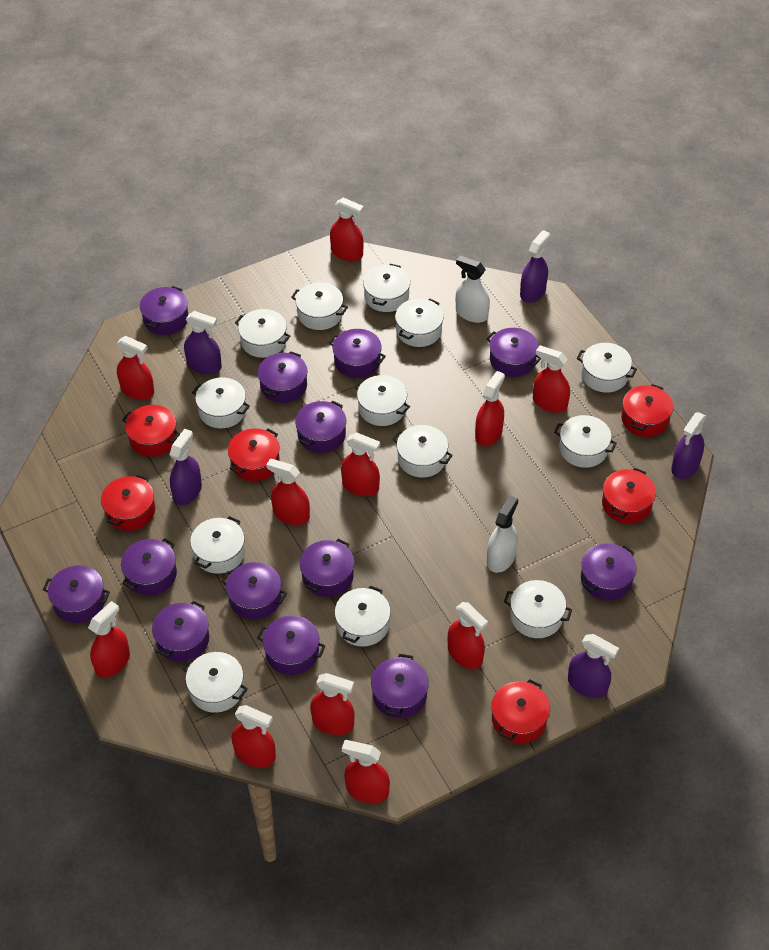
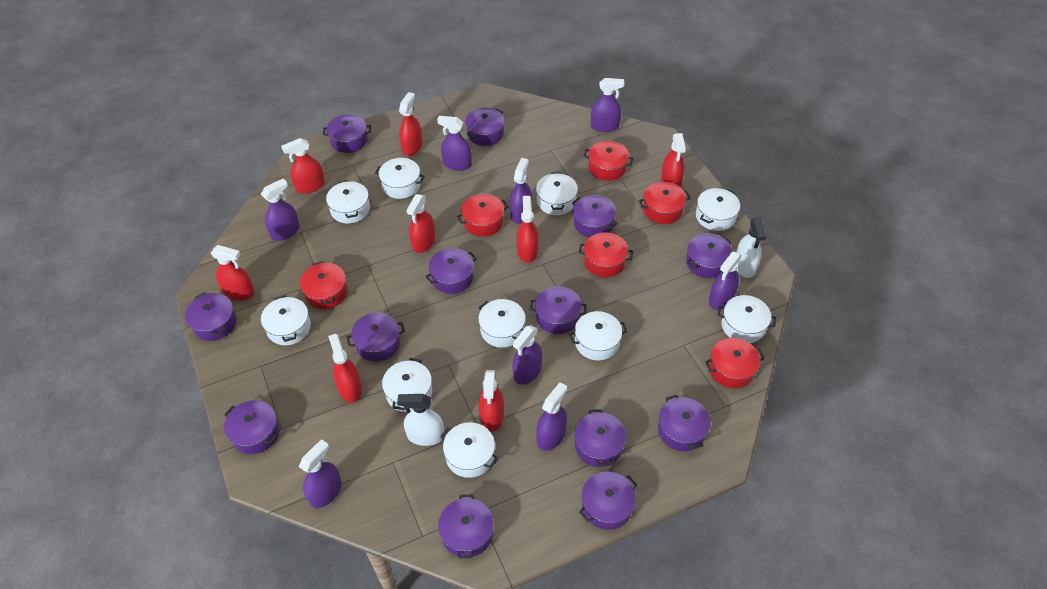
purple spray bottle: [170,429,202,505] [184,311,222,374] [520,230,550,303] [568,634,619,698] [671,412,706,479] = 5 -> [261,179,300,241] [299,439,342,508] [437,116,472,171] [510,158,532,224] [513,325,542,385] [536,382,567,451] [591,78,624,132] [709,252,742,310] = 8
red spray bottle: [88,601,130,678] [117,336,154,400] [232,705,276,767] [266,459,310,525] [310,673,355,735] [330,197,364,261] [341,432,380,496] [342,740,390,803] [448,602,488,669] [475,371,505,446] [533,345,570,413] = 11 -> [211,245,255,300] [281,138,325,194] [328,334,362,403] [399,92,422,156] [407,194,435,253] [479,370,504,432] [517,196,539,263] [661,133,686,187] = 8
white pot: [183,652,248,713] [190,516,245,574] [192,377,250,428] [235,309,291,358] [291,282,348,330] [335,586,391,647] [354,375,410,426] [363,264,410,312] [392,425,453,478] [395,299,444,347] [504,580,572,638] [554,415,617,468] [577,343,637,393] = 13 -> [261,295,311,345] [326,180,370,224] [375,158,425,199] [382,358,432,412] [440,422,498,478] [478,299,526,348] [536,172,578,215] [569,311,627,360] [696,188,740,231] [718,295,776,343] = 10

